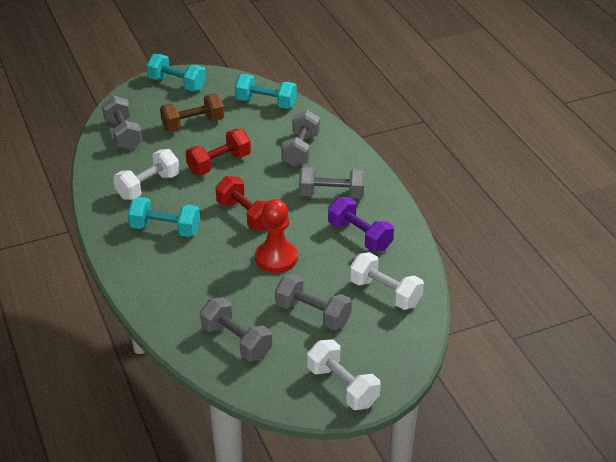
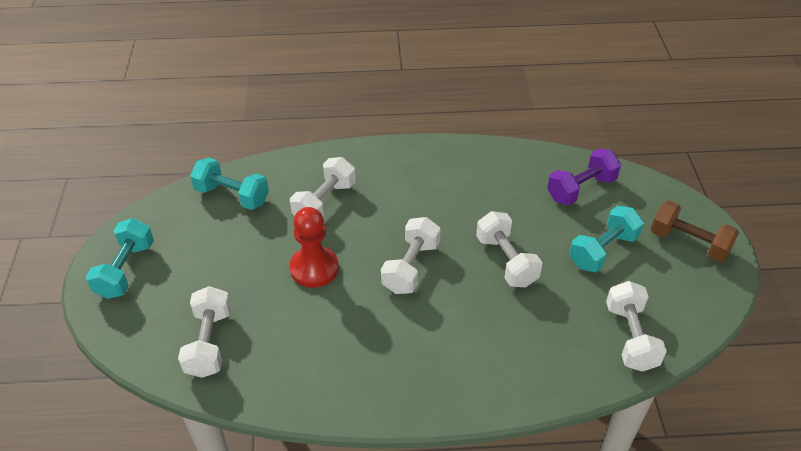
grey dumbbell: [102,96,142,150] [200,297,272,361] [275,274,352,330] [281,110,320,167] [299,166,365,199] = 5 -> none = 0
red dumbbell: [186,129,251,175] [216,176,268,231] = 2 -> none = 0
white dumbbell: [113,149,180,200] [307,339,381,410] [350,252,424,310] = 3 -> [178,286,231,378] [290,157,355,217] [381,217,441,294] [476,211,543,287] [606,281,667,372] = 5

